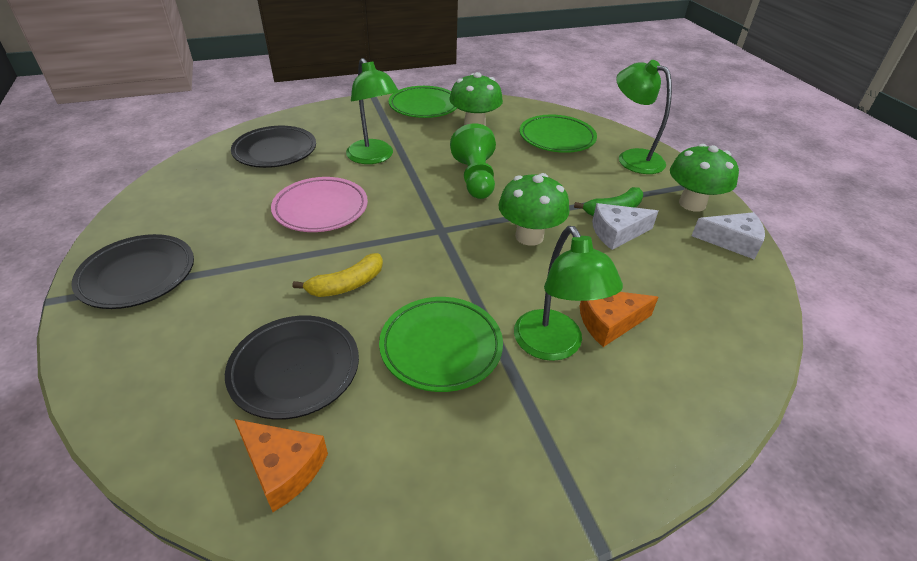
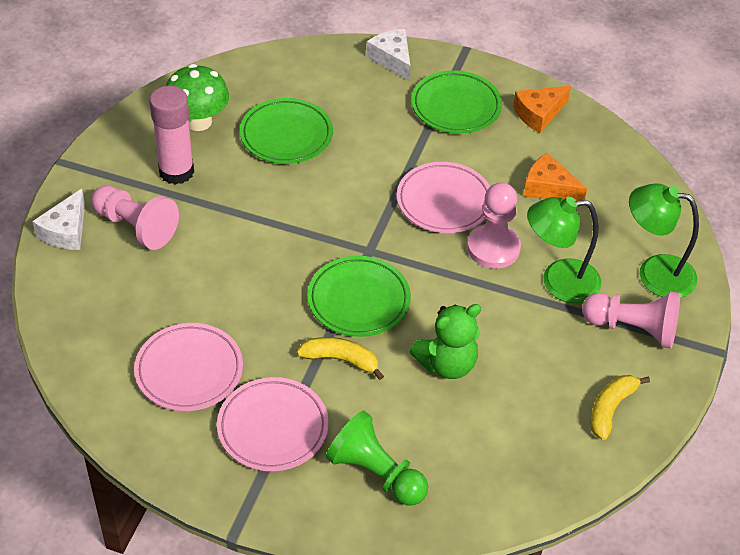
black plate: [71,234,194,309] [225,316,359,420] [231,126,316,168] = 3 -> none = 0
green banana: [574,187,643,216] = 1 -> none = 0
green lamp: [346,58,399,164] [514,226,623,361] [616,60,672,174] = 3 -> [527,196,602,303] [629,183,699,298] = 2
green mushroom: [450,72,503,126] [498,173,569,246] [670,144,739,212] = 3 -> [166,64,229,131] = 1
green teddy bear: none = 0 -> [410,304,481,379] = 1
pink glue stick: none = 0 -> [149,86,194,185] = 1
pink pawn: none = 0 -> [91,186,179,250] [467,182,521,269] [582,292,680,348] = 3
pink plate: [271,177,368,232] = 1 -> [134,323,243,411] [217,377,329,471] [397,162,490,233] = 3
yellow banana: [293,253,383,297] = 1 -> [297,337,384,380] [590,375,650,440] = 2

